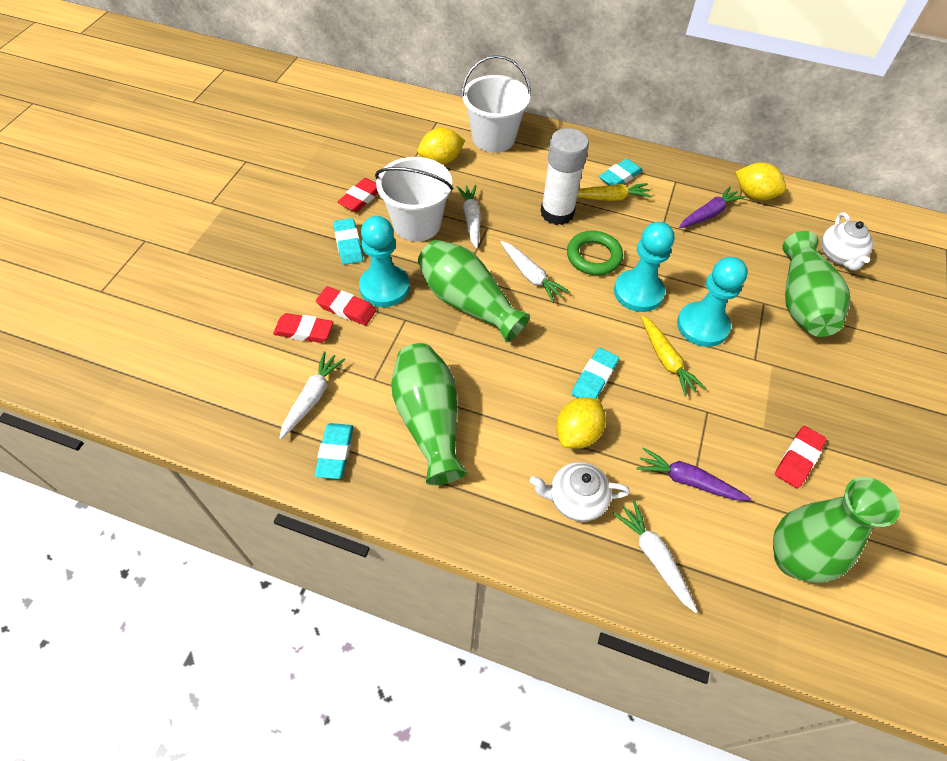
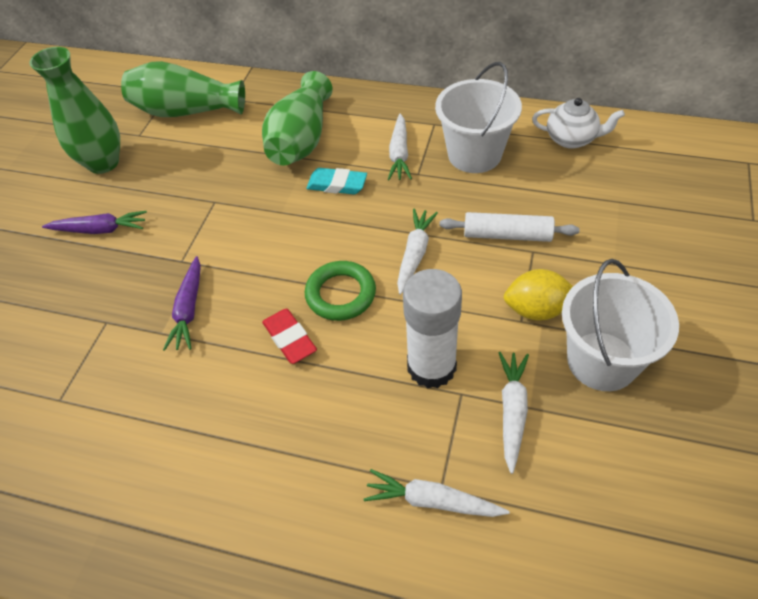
green vase: [391,343,467,485] [418,240,530,342] [773,477,900,583] [782,231,850,337] = 4 -> [29,47,120,174] [121,61,245,117] [262,71,333,166] = 3
red eraser: [273,313,333,343] [316,286,376,325] [337,178,378,212] [775,426,827,488] = 4 -> [262,309,317,364] = 1
turquoise eraser: [315,423,354,479] [333,218,363,265] [571,348,619,399] [599,159,643,185] = 4 -> [306,168,367,195] = 1
turquoise pawn: [359,216,409,307] [614,222,674,312] [677,257,748,347] = 3 -> none = 0
white rolling pin: none = 0 -> [440,212,580,242] = 1
white teapot: [530,462,630,522] [821,212,873,270] = 2 -> [532,98,625,149] = 1
yellow carrot: [577,183,652,201] [641,315,706,396] = 2 -> none = 0
yellow lemon: [418,128,465,165] [556,397,606,449] [736,162,786,200] = 3 -> [504,269,573,321] = 1

